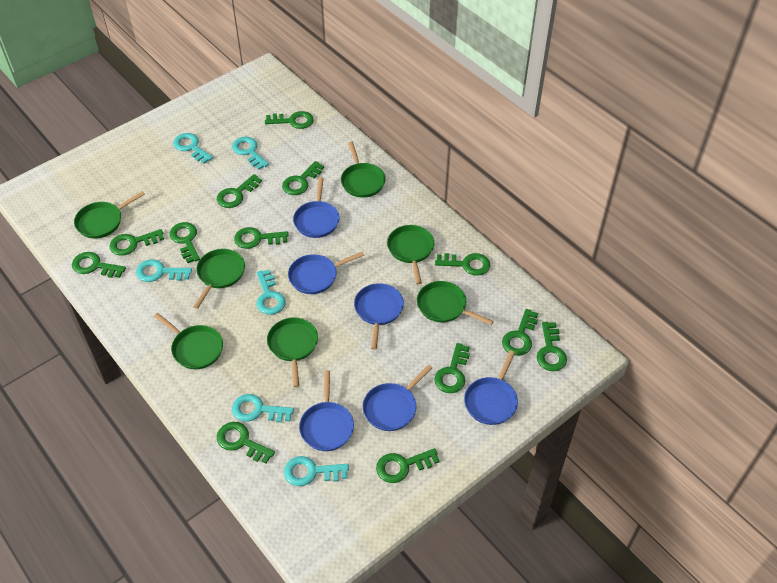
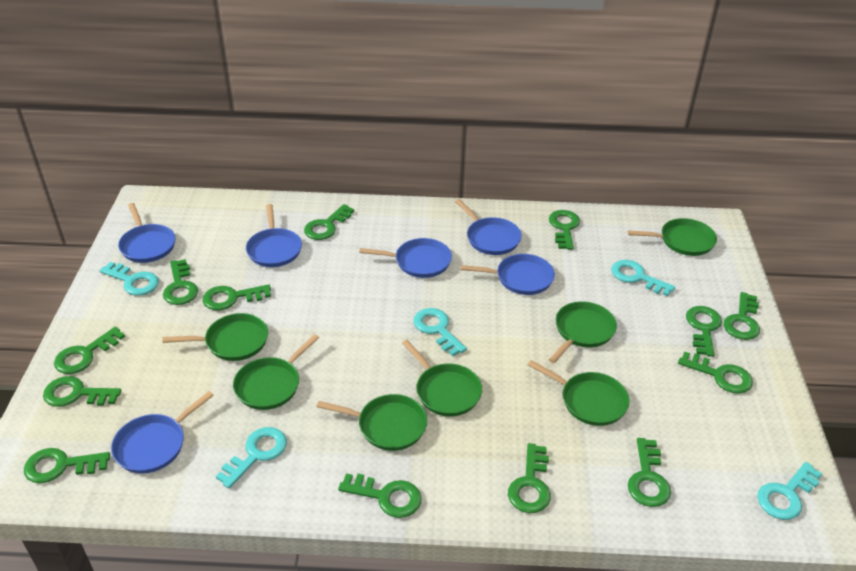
turquoise key: [136,259,192,282] [173,133,213,164] [232,137,269,170] [232,394,294,422] [257,270,286,315] [284,456,349,486] = 6 -> [99,262,159,296] [216,427,287,488] [414,308,467,356] [611,260,675,296] [757,462,822,520] = 5

